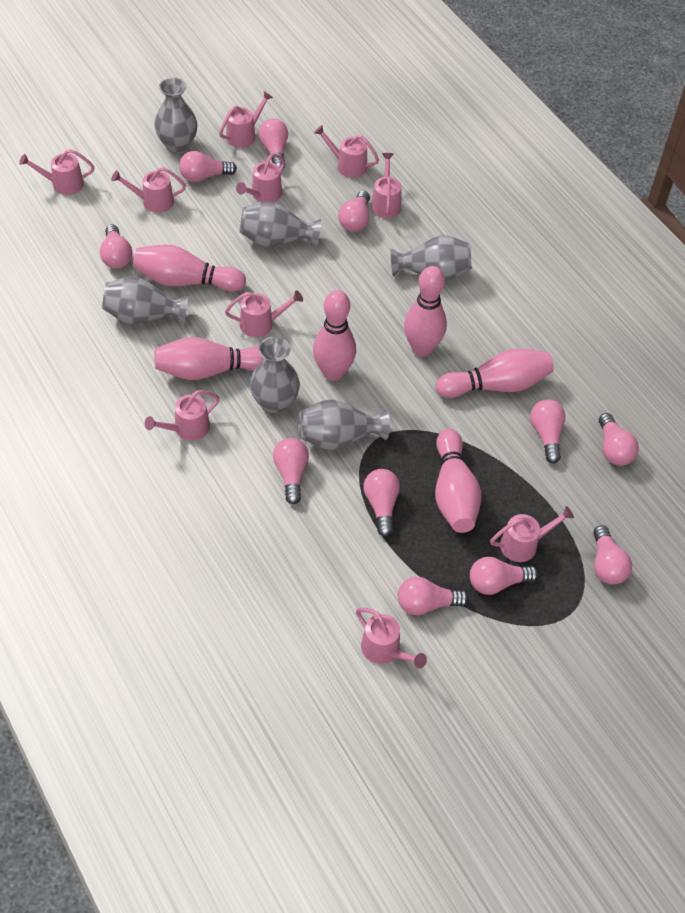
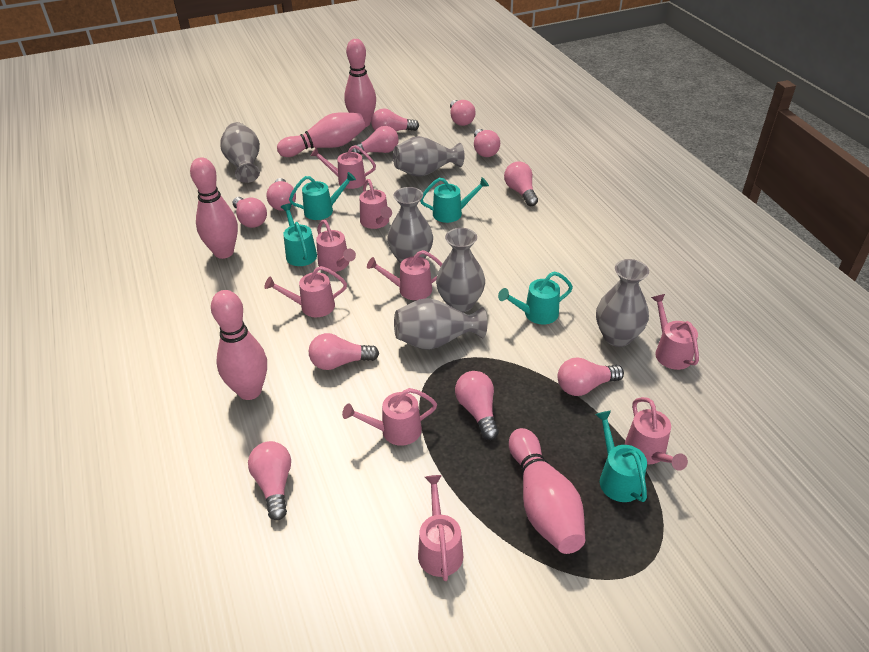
pink bowling pin: [133,244,246,292] [154,337,264,380] [313,290,356,381] [404,266,447,357] [435,428,481,533] [436,349,554,398] = 6 -> [190,157,238,259] [211,290,267,400] [277,112,365,157] [344,39,376,127] [509,428,585,554] = 5
pink watering can: [19,149,94,195] [111,167,186,213] [145,390,219,441] [219,91,273,148] [225,290,303,337] [236,153,285,202] [314,125,379,178] [356,608,427,669] [371,153,402,218] [490,506,574,562] = 10 -> [264,266,347,317] [310,145,376,189] [316,220,356,272] [342,388,437,446] [360,179,392,229] [367,250,442,300] [418,475,463,581] [625,397,688,471] [651,294,699,370] = 9
turquoise watering can: none = 0 -> [281,203,317,266] [289,172,356,220] [420,177,489,223] [498,272,573,324] [595,411,647,502] = 5

